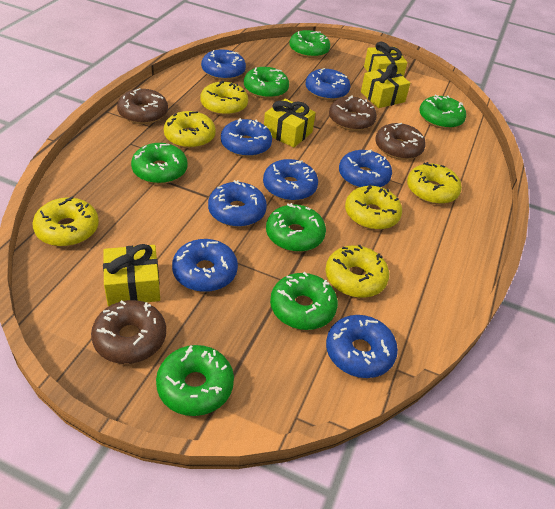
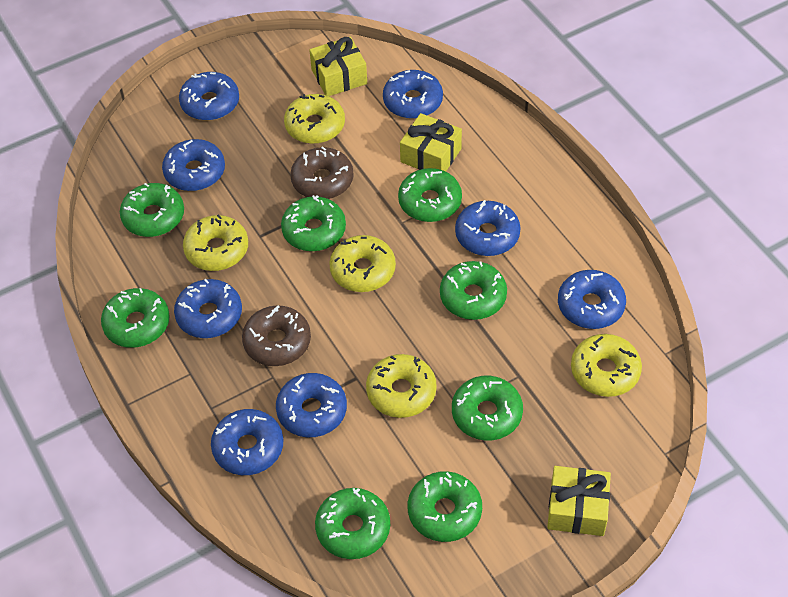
brown donut: [91,300,166,364] [117,88,168,124] [329,95,377,131] [375,123,426,160] = 4 -> [242,305,311,366] [290,146,354,199] = 2
green donut: [131,143,188,184] [156,345,234,416] [244,67,289,99] [266,203,326,252] [270,272,338,330] [289,30,330,58] [419,95,466,129] = 7 -> [101,288,170,348] [120,183,184,237] [281,195,346,251] [315,488,390,559] [398,168,462,222] [408,471,482,542] [440,261,507,320] [452,376,523,440] = 8
yellow donut: [32,196,99,246] [164,111,216,148] [200,80,248,116] [325,245,389,298] [345,184,402,230] [407,162,462,204] = 6 -> [183,214,248,271] [284,94,345,144] [329,235,396,292] [366,354,437,418] [571,334,642,397] = 5
yellow gift: [103,244,160,306] [264,98,316,148] [361,64,410,108] [364,42,407,77] = 4 -> [309,37,367,96] [400,113,462,171] [547,466,611,536] = 3

